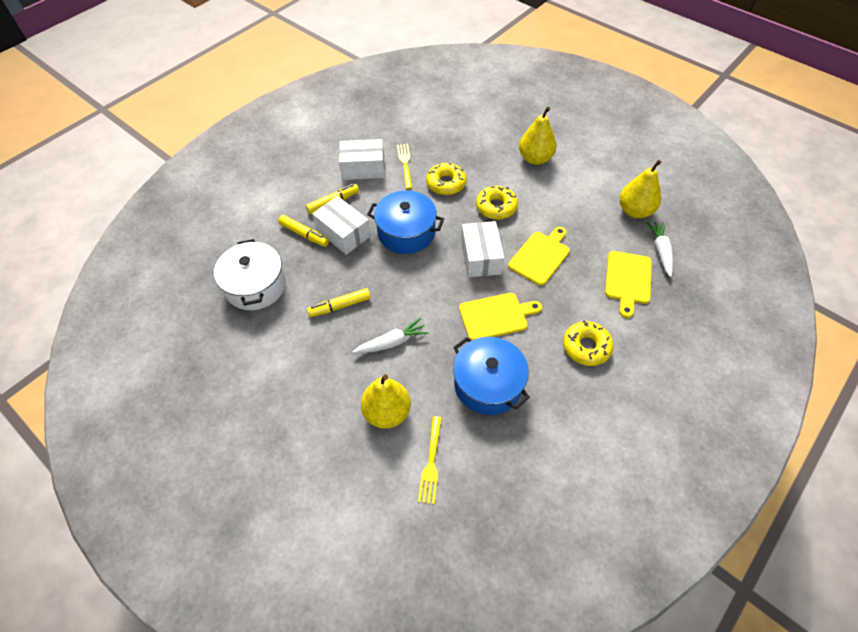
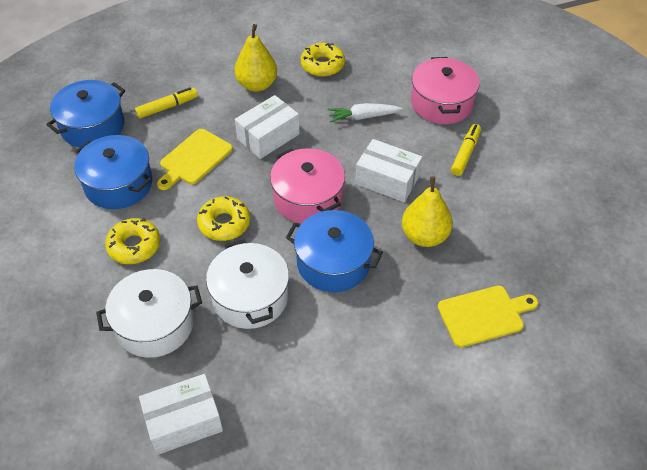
blue pot: [367,190,444,254] [453,337,530,415] = 2 -> [46,80,125,148] [74,135,153,209] [286,210,383,292] = 3
pink pot: none = 0 -> [270,148,345,224] [411,57,480,124] = 2
white carrot: [353,318,429,353] [646,221,673,277] = 2 -> [327,103,403,123] = 1
white pot: [214,239,286,310] = 1 -> [96,269,202,358] [206,239,289,329] = 2
yellow cutting board: [459,293,542,340] [508,227,570,285] [605,251,652,318] = 3 -> [157,129,233,190] [438,286,538,348] = 2
yellow fork: [397,144,413,189] [418,416,442,504] = 2 -> none = 0
yellow marker: [278,215,329,247] [306,184,359,214] [307,288,371,317] = 3 -> [135,87,198,118] [451,124,481,176] = 2
yellow pear: [361,374,411,429] [519,107,556,165] [620,160,662,218] = 3 -> [234,24,277,92] [402,176,453,247] = 2

